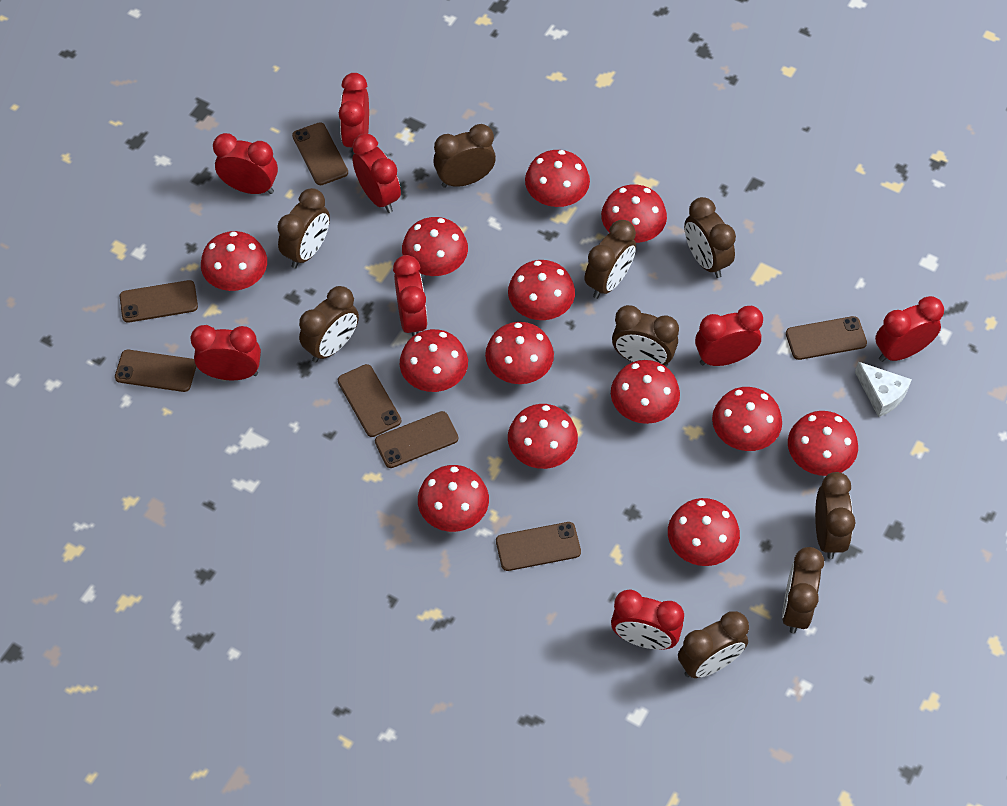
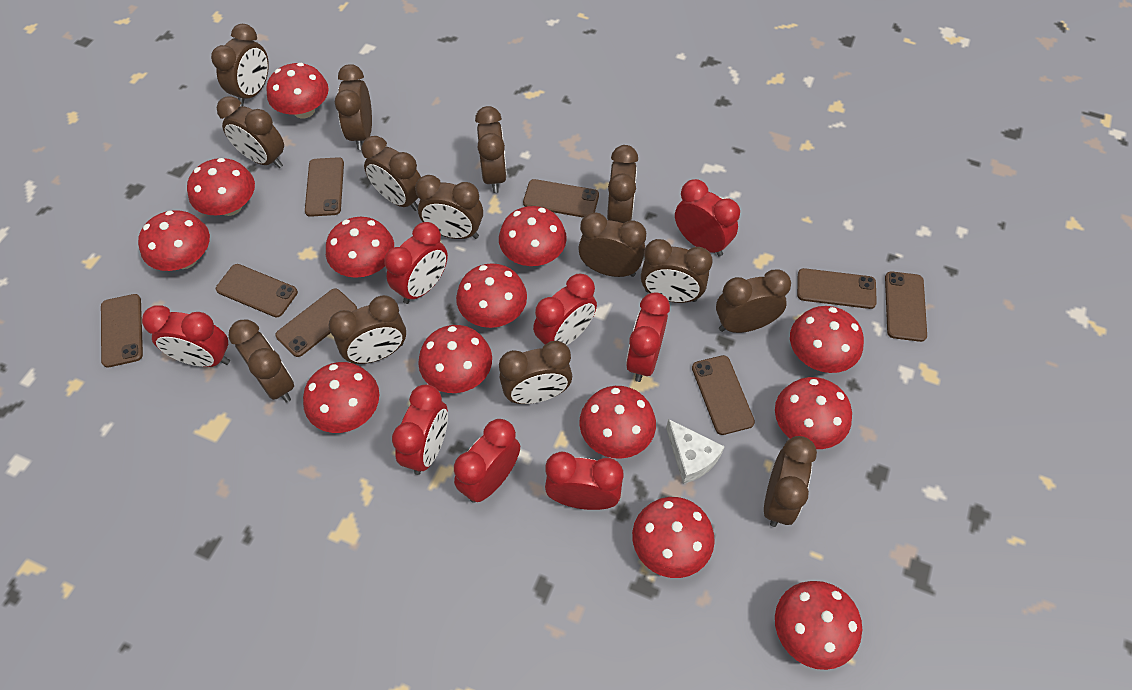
brown clock: [277,188,330,268] [299,286,359,362] [433,124,496,188] [585,220,636,299] [612,305,679,367] [678,611,749,678] [684,197,736,278] [782,547,824,634] [815,472,855,559] = 9 -> [211,24,269,106] [217,96,284,168] [229,319,294,403] [328,295,406,364] [335,64,372,150] [362,136,421,211] [415,175,483,239] [475,106,507,193] [499,341,572,404] [578,212,646,277] [607,145,638,224] [641,239,712,303] [716,269,791,333] [764,436,817,527] = 14
brown phone: [115,350,196,392] [120,280,198,323] [292,122,348,185] [338,364,401,437] [375,411,458,468] [496,522,581,571] [786,316,867,360] = 7 -> [101,294,143,368] [216,264,298,318] [275,288,357,357] [305,157,344,217] [523,179,599,218] [692,355,755,435] [797,268,877,309] [885,271,927,342] = 8

